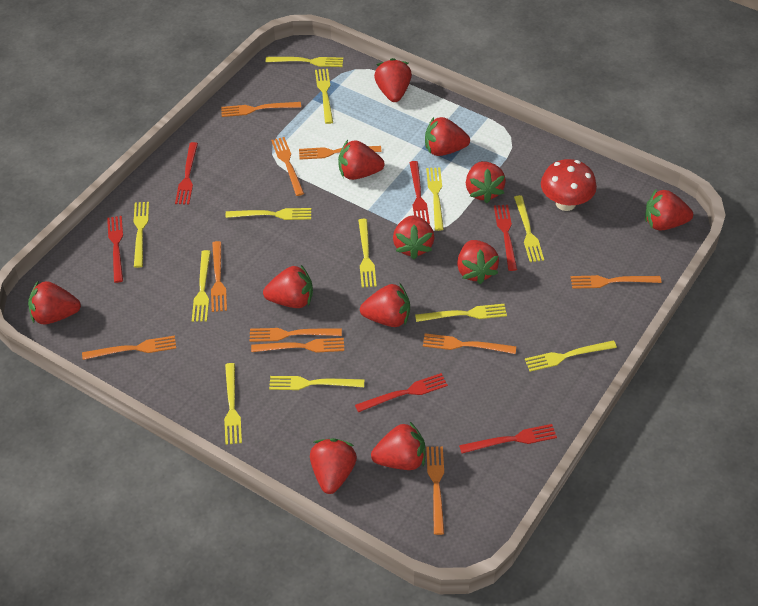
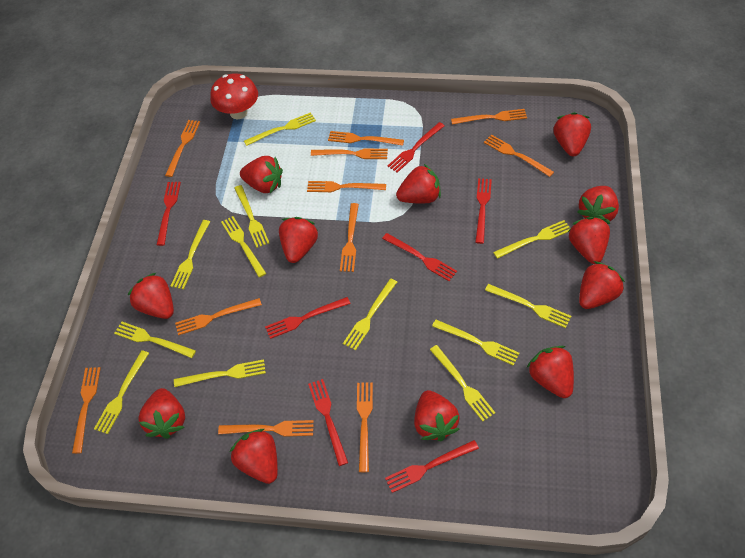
orange fork: [82,336,176,360] [211,241,227,312] [221,102,301,117] [249,328,342,342] [251,338,344,353] [271,137,304,196] [299,146,381,160] [423,334,516,354] [426,446,444,535] [571,275,661,289] = 10 -> [72,367,101,454] [165,120,200,177] [175,298,262,335] [218,420,314,437] [307,181,386,192] [311,148,388,159] [328,131,404,146] [340,203,359,272] [357,382,373,472] [451,109,527,124] [484,135,554,177] = 11
red fork: [107,216,123,283] [175,142,198,205] [355,373,448,413] [409,161,430,224] [459,424,557,454] [494,205,517,271] = 6 -> [157,182,181,246] [265,297,351,339] [308,379,348,466] [382,233,457,281] [385,440,479,493] [387,122,444,173] [475,178,492,244] = 7

